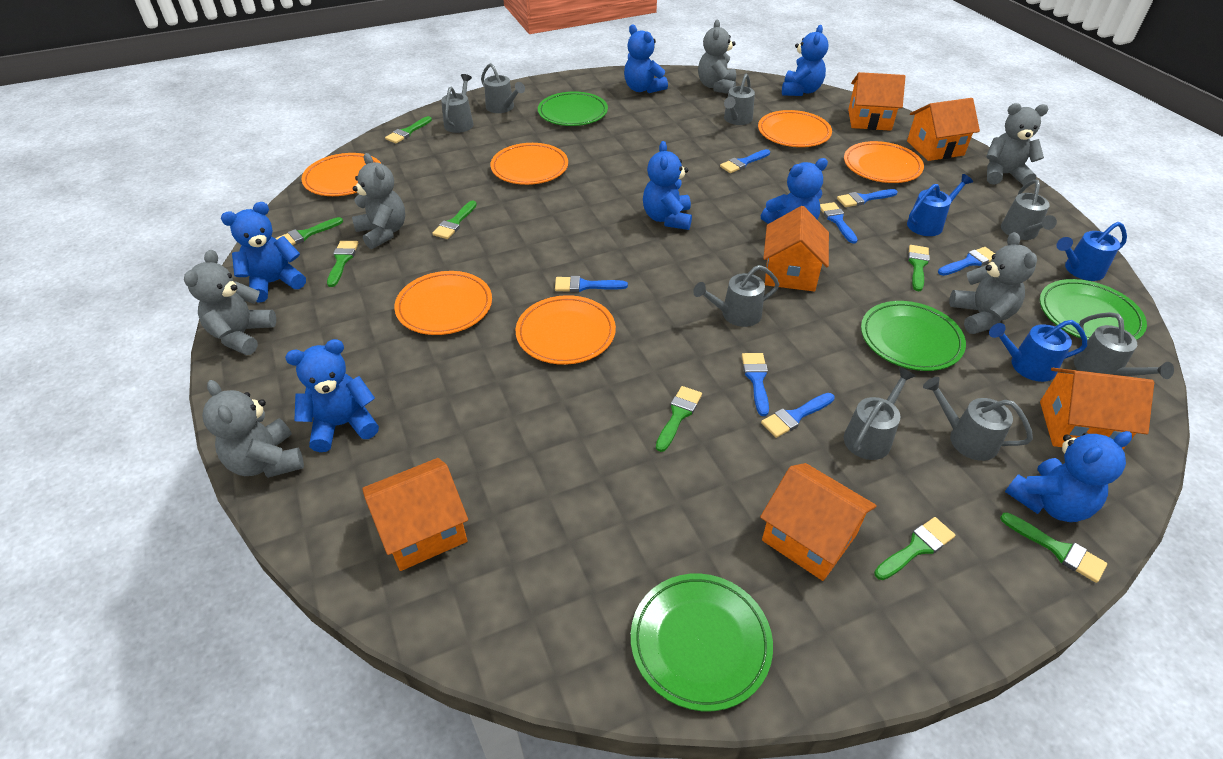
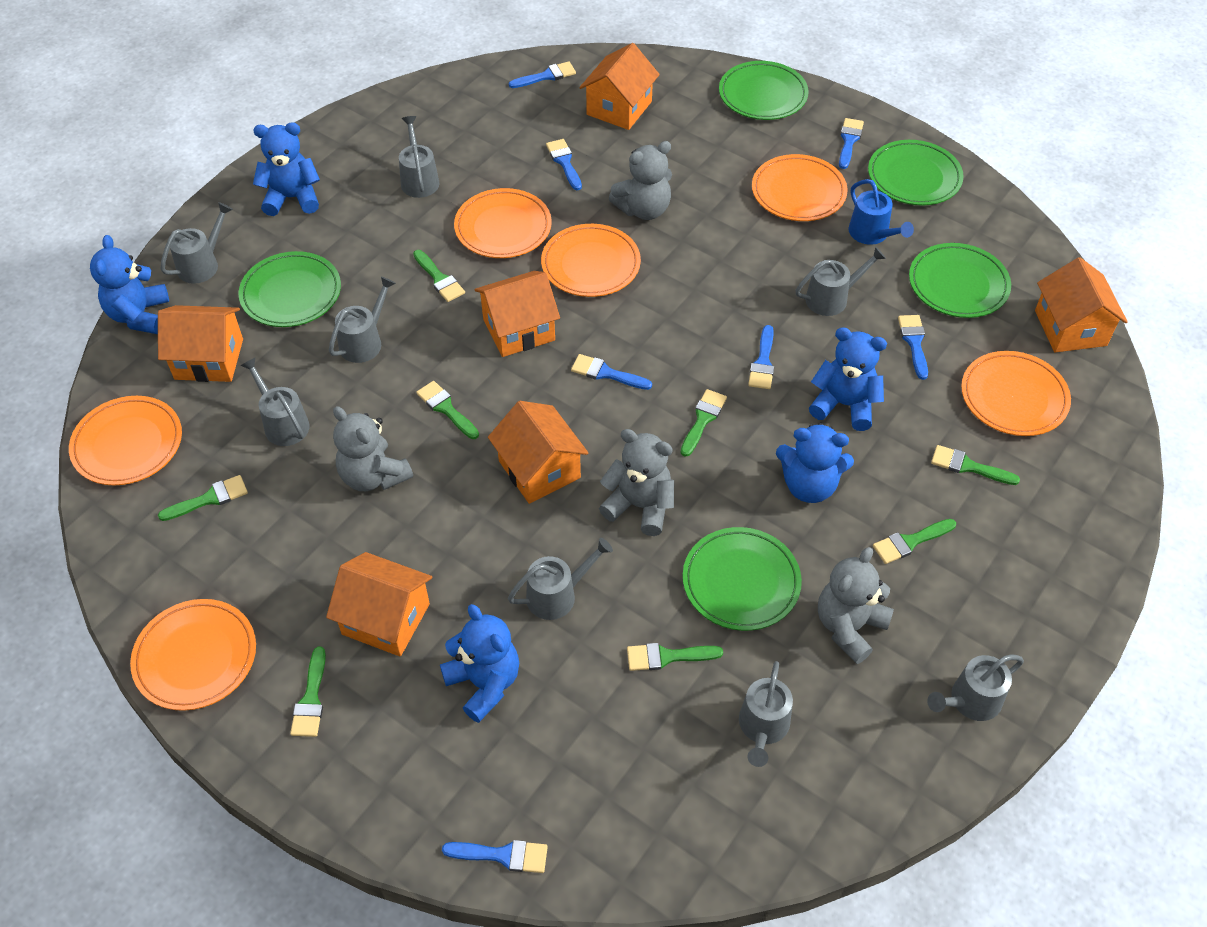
blue teddy bear: [221,202,306,303] [285,339,379,452] [624,25,668,93] [643,141,692,230] [761,158,828,224] [782,25,828,96] [1005,431,1132,522] = 7 -> [90,235,169,334] [253,122,320,216] [440,604,519,723] [776,423,854,503] [809,327,887,431] = 5
blue watering can: [907,174,973,236] [989,320,1087,382] [1056,222,1127,281] = 3 -> [849,179,914,245] = 1
green plate: [538,91,608,126] [631,574,773,711] [861,301,966,371] [1040,279,1147,340] = 4 -> [238,251,341,327] [683,527,802,631] [719,61,809,120] [868,140,964,206] [909,243,1011,318] = 5
grey teddy bear: [184,250,276,355] [202,380,304,478] [352,153,405,249] [698,20,736,94] [949,232,1037,334] [986,103,1048,186] = 6 -> [333,406,413,491] [599,429,674,536] [609,141,672,220] [818,547,894,664] = 4

